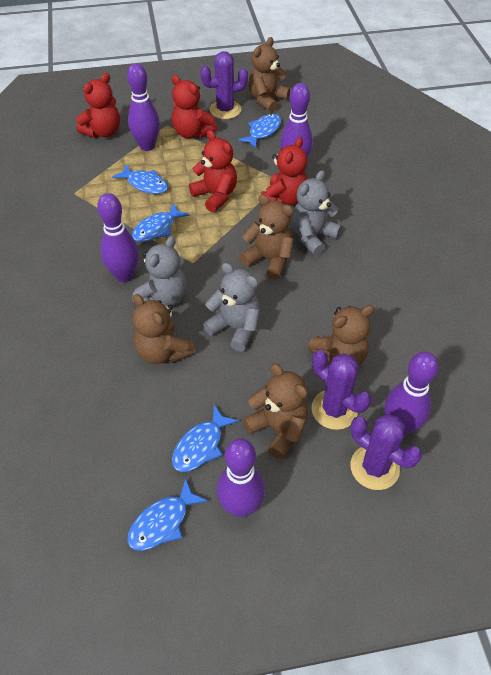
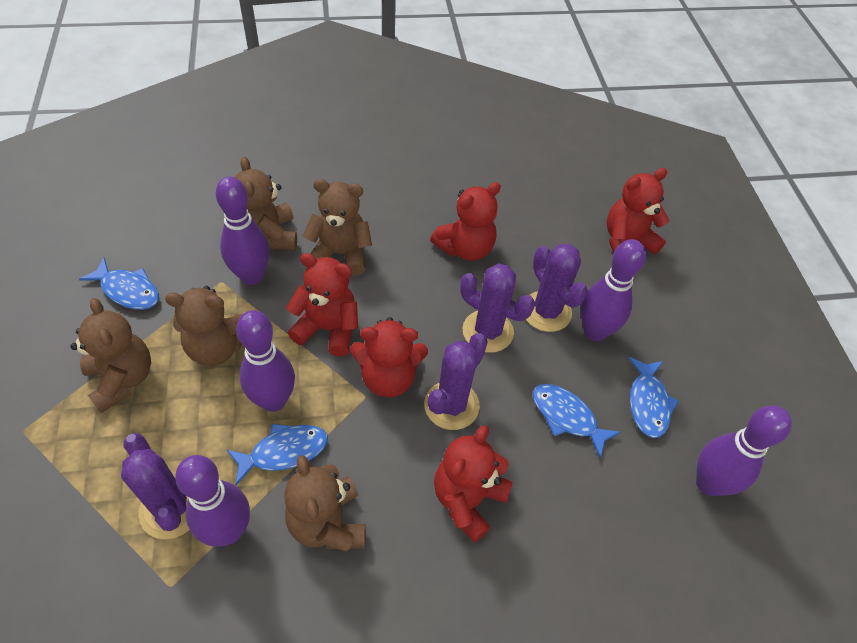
blue fish: [112,164,168,194] [127,478,208,551] [132,204,190,242] [172,405,239,472] [238,114,281,148] = 5 -> [79,258,159,310] [227,424,328,485] [533,384,621,458] [629,357,679,438] = 4
grey teddy bear: [132,236,187,306] [203,263,260,352] [291,170,341,256] = 3 -> none = 0
purple cactus: [200,51,248,119] [312,350,371,430] [350,414,422,490] = 3 -> [121,433,190,539] [424,333,488,430] [460,263,535,353] [526,244,588,332] = 4
red teddy bear: [76,73,120,138] [172,75,218,139] [189,130,237,213] [260,137,308,205] = 4 -> [286,253,358,356] [350,317,428,398] [430,182,501,261] [434,426,513,543] [607,168,670,254] = 5

